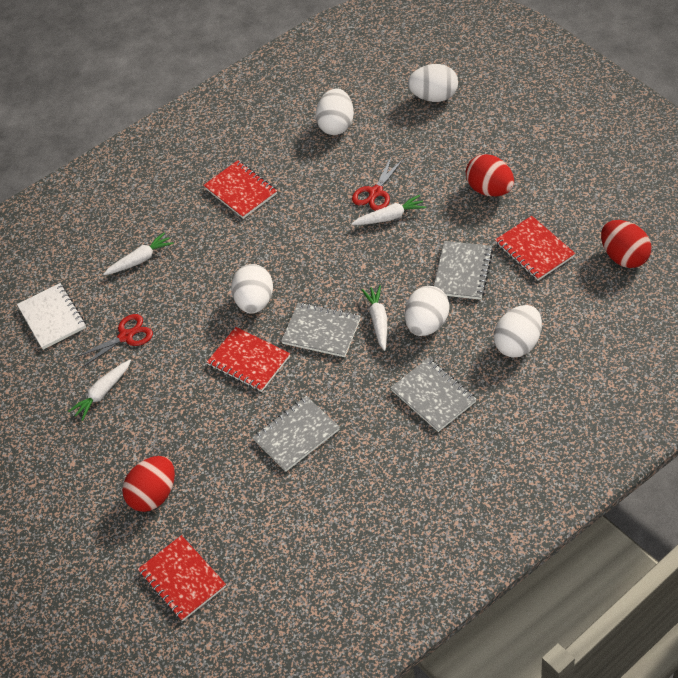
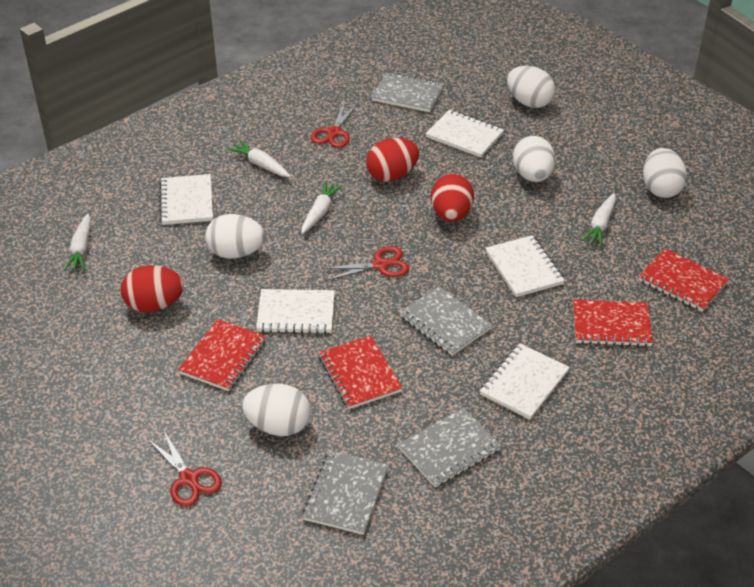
red scissors: [76,314,153,368] [352,155,404,211] = 2 -> [147,431,222,507] [311,103,358,148] [322,246,409,281] = 3
white notebook: [17,283,86,350] = 1 -> [159,174,213,225] [256,289,335,334] [425,110,504,157] [480,343,570,420] [486,235,565,297] = 5

